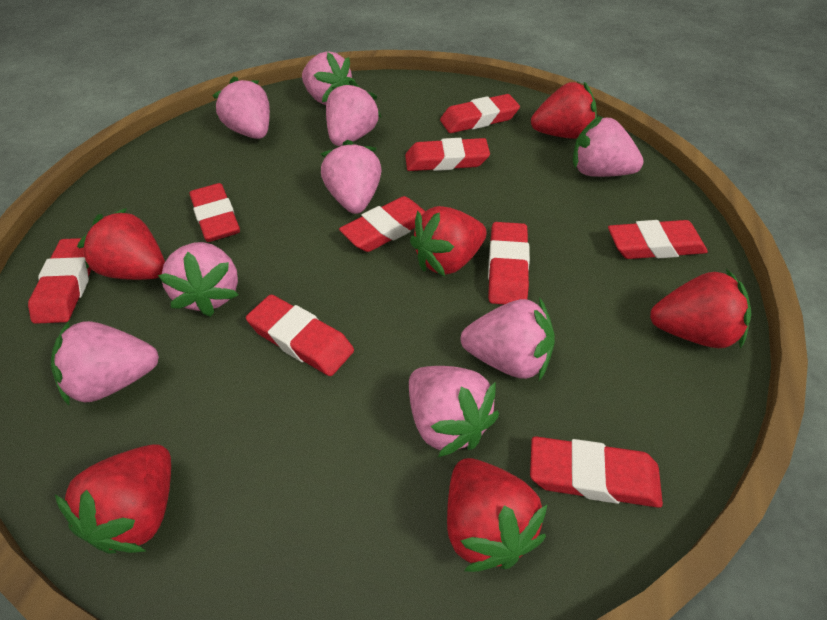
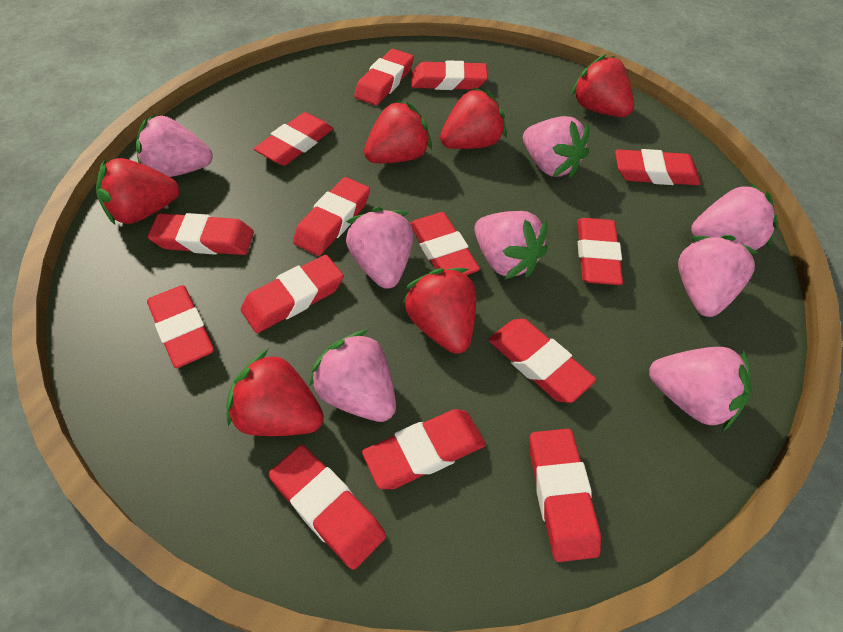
pink strawberry: [51,321,159,406] [158,242,238,317] [212,76,270,139] [302,51,356,105] [321,140,382,214] [326,80,382,146] [409,366,499,457] [461,297,555,381] [573,116,644,177] = 9 -> [136,114,213,177] [310,329,396,422] [346,207,414,289] [474,211,548,280] [523,116,589,178] [649,347,751,432] [678,235,758,317] [691,183,778,250] = 8
red eraser: [28,238,92,324] [189,183,240,242] [246,295,354,376] [339,196,425,252] [405,138,490,171] [440,94,520,133] [488,222,530,305] [530,436,663,508] [608,220,708,259] = 9 -> [147,285,214,368] [148,213,254,255] [241,255,344,333] [254,112,333,166] [269,445,386,570] [293,177,370,256] [354,49,414,105] [362,409,486,489] [410,212,480,275] [411,60,488,90] [489,319,596,403] [530,429,601,562] [577,218,623,285] [615,149,701,185] = 14

